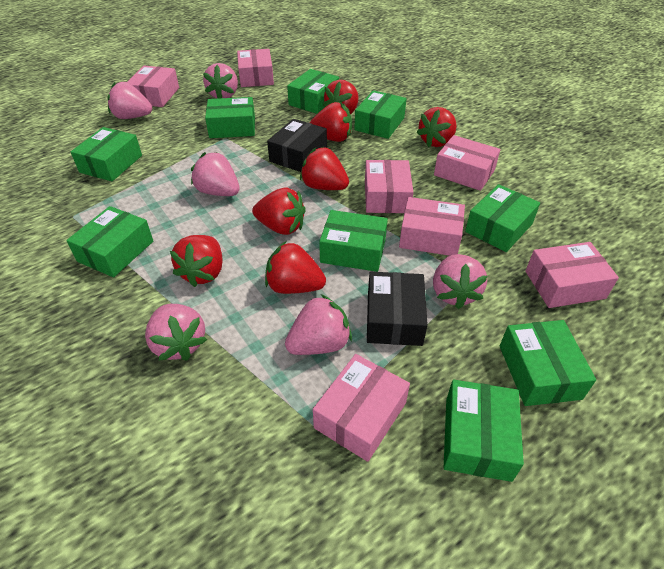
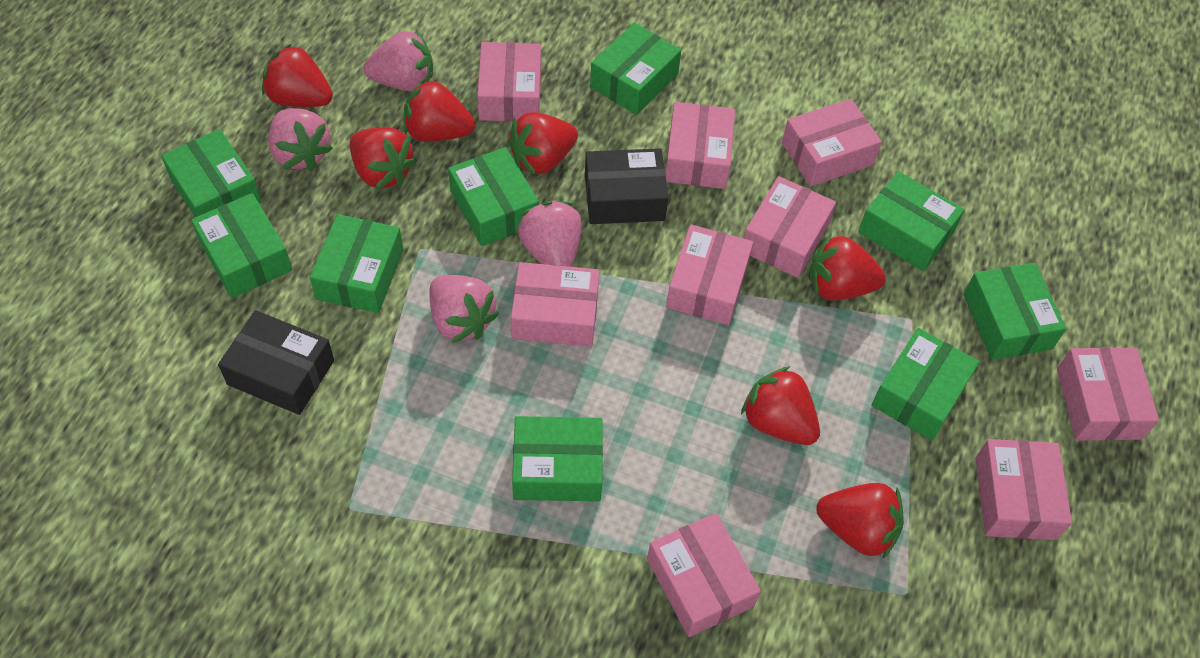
pink box: [128,66,179,107] [237,49,274,87] [313,354,410,462] [365,160,413,213] [399,197,465,256] [434,135,501,191] [525,242,619,308] = 7 -> [477,42,541,122] [511,262,600,347] [647,513,761,637] [665,102,735,189] [666,224,753,325] [744,176,836,278] [782,99,882,187] [975,439,1072,540] [1057,347,1159,441] = 9
pink strawberry: [107,82,152,119] [145,304,207,361] [191,152,240,196] [203,63,238,99] [285,294,352,355] [433,254,488,309] = 6 -> [268,108,333,170] [363,30,433,91] [429,275,499,343] [518,201,582,267] = 4

